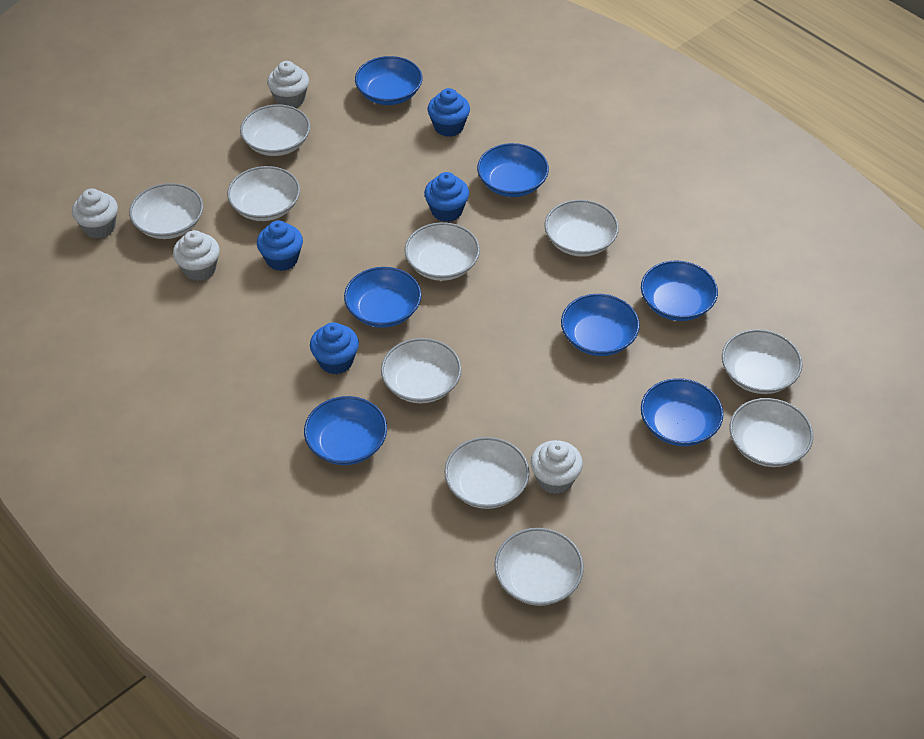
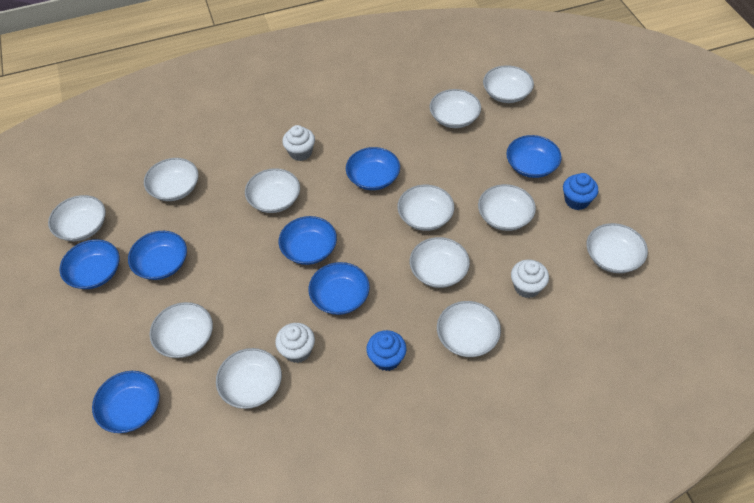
blue cupcake: [257,220,303,271] [310,322,359,374] [424,172,469,222] [427,88,470,137] = 4 -> [366,330,407,371] [563,173,598,210] = 2
white bowl: [129,183,203,239] [227,166,300,221] [240,104,310,156] [381,338,462,403] [405,222,480,281] [444,437,530,509] [494,528,584,606] [544,200,619,257] [722,329,803,394] [729,398,813,467] = 10 -> [48,195,106,241] [144,158,199,201] [150,302,213,358] [216,348,282,409] [245,168,300,213] [397,185,454,231] [410,237,470,288] [430,89,481,128] [437,301,501,357] [478,184,536,231] [483,65,534,103] [587,223,648,273] = 12
white cupcake: [72,188,118,239] [173,230,220,281] [267,61,309,107] [530,440,583,494] = 4 -> [275,323,315,363] [282,125,315,161] [511,259,549,298] = 3

